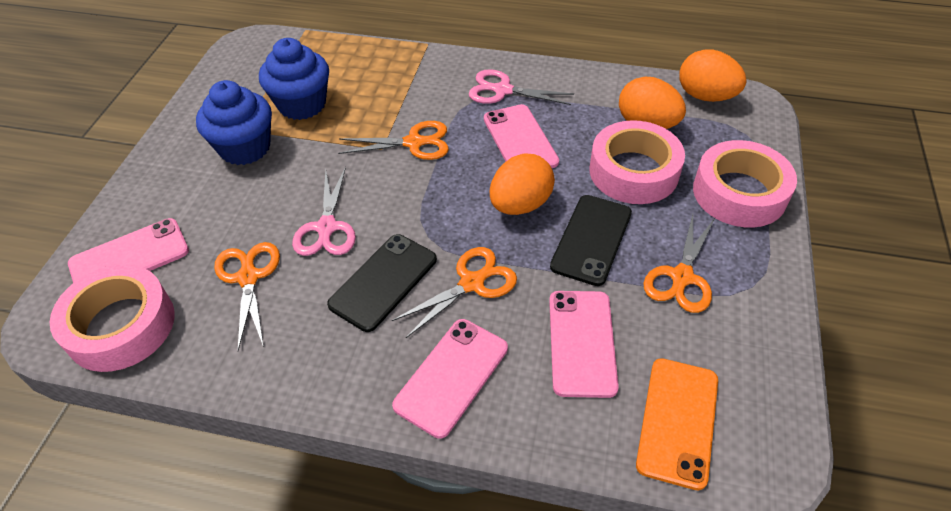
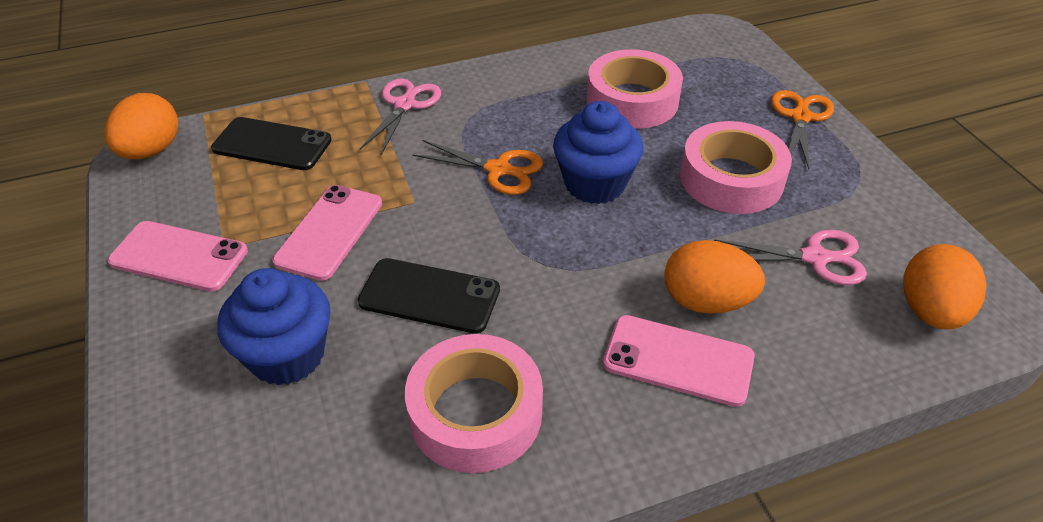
orange phone: [636,358,718,490] = 1 -> none = 0
orange scissors: [214,242,280,350] [338,121,449,160] [392,247,517,338] [643,214,715,313] = 4 -> [413,140,543,195] [771,90,834,169] = 2
pink phone: [68,218,189,283] [392,319,508,439] [484,104,559,168] [549,291,619,398] = 4 -> [108,221,248,292] [272,185,382,281] [603,315,755,407] = 3

